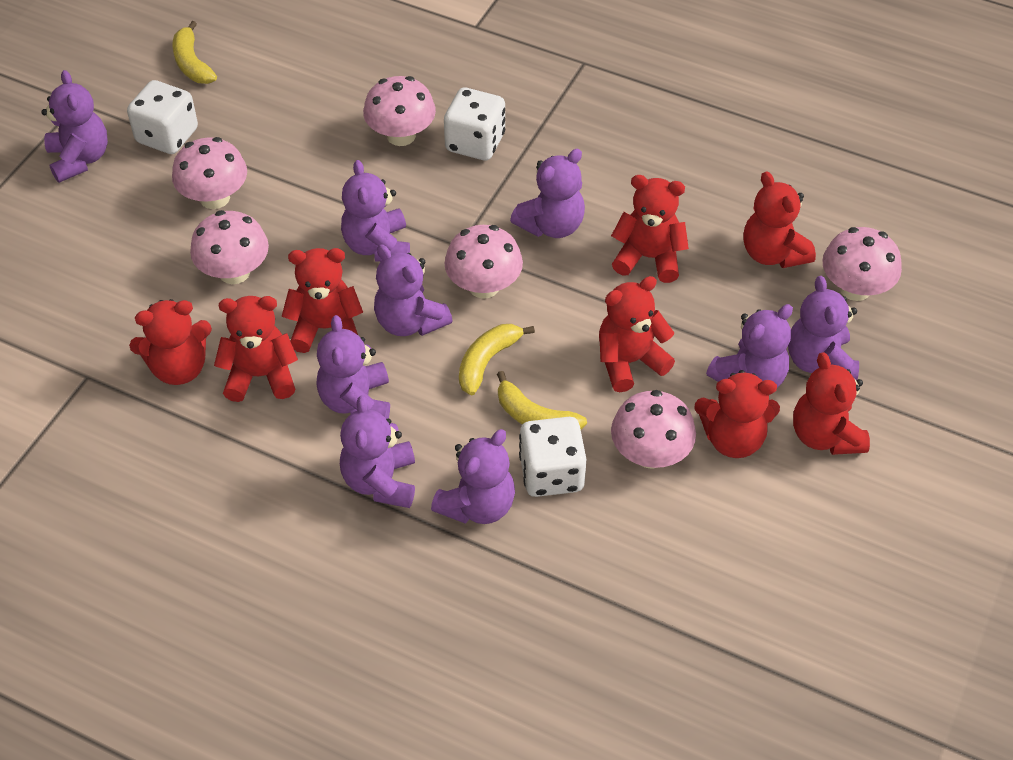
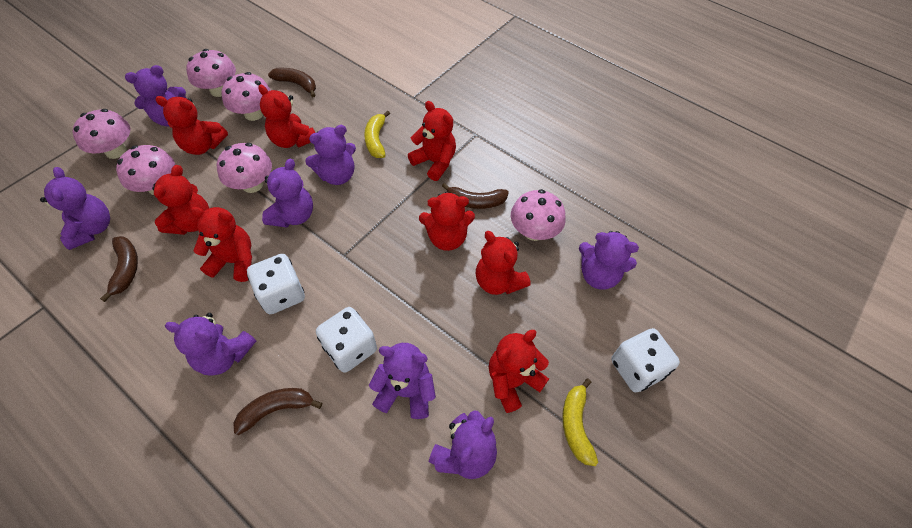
brown banana: none = 0 -> [100,236,138,302] [233,388,322,435] [268,68,316,98] [442,183,509,209] = 4
purple teddy bear: [41,70,108,183] [316,315,390,419] [340,395,415,508] [341,160,410,262] [374,244,453,336] [431,429,515,524] [510,149,585,238] [706,304,793,388] [788,276,859,380] = 9 -> [40,167,110,250] [125,65,187,126] [165,313,256,376] [262,159,313,228] [305,125,356,185] [369,343,436,419] [429,411,497,479] [579,231,639,290] = 8
yellow banana: [172,21,217,84] [459,324,535,395] [497,371,587,430] = 3 -> [364,111,390,158] [562,378,598,466] = 2

